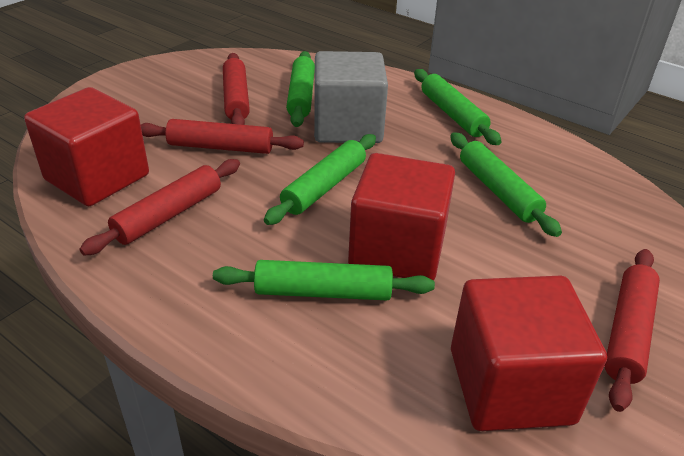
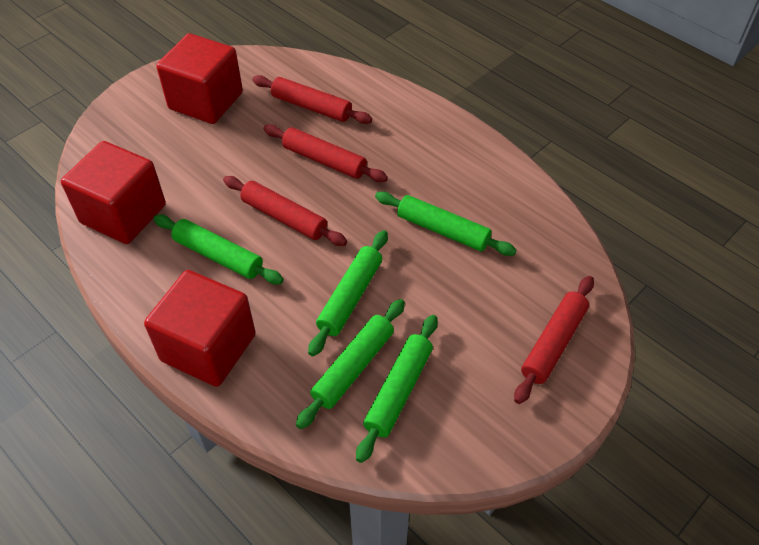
grey cube: [314,51,388,143] = 1 -> none = 0

